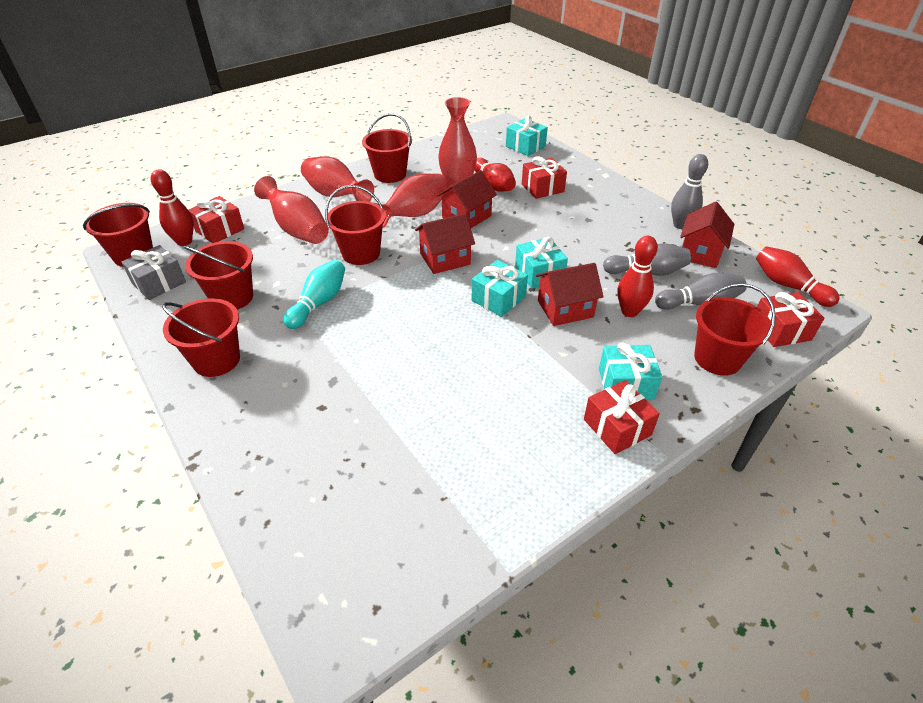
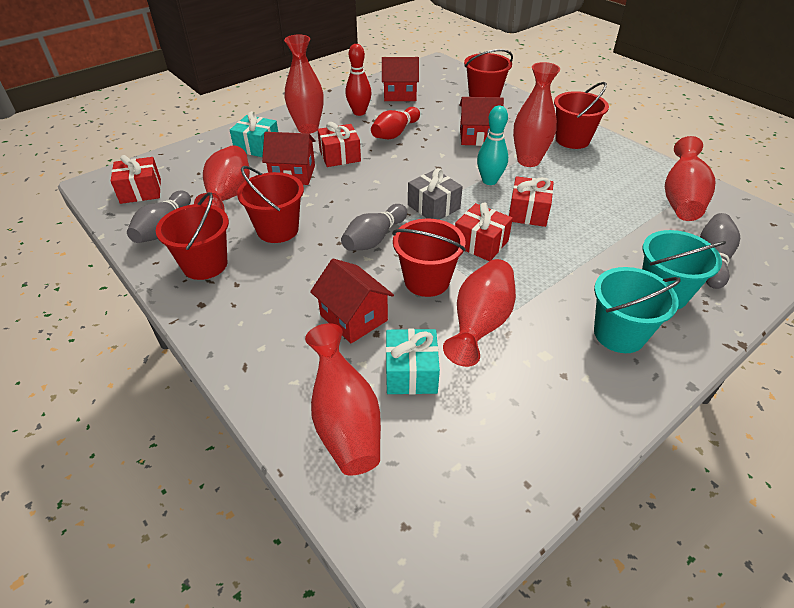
red bowling pin: [151,169,194,246] [474,158,516,192] [617,236,658,317] [756,246,840,307] = 4 -> [345,44,372,116] [371,107,420,139] = 2
red bucket: [83,203,153,267] [162,298,240,377] [184,241,253,310] [325,185,386,265] [362,113,412,183] [694,283,776,376] = 6 -> [156,192,229,280] [237,166,304,243] [392,219,466,297] [464,49,513,97] [554,82,609,149] = 5
red vase: [254,176,329,244] [301,156,374,202] [375,174,449,228] [438,97,477,187] = 4 -> [194,146,250,211] [284,34,324,134] [305,323,381,476] [443,259,516,367] [513,62,560,167] [665,136,716,221] = 6
turquoise bucket: none = 0 -> [594,267,681,353] [642,230,726,310] = 2
turquoise gift: [472,260,528,317] [506,115,548,156] [515,237,568,289] [599,343,662,400] = 4 -> [230,111,278,157] [386,329,440,395] = 2

